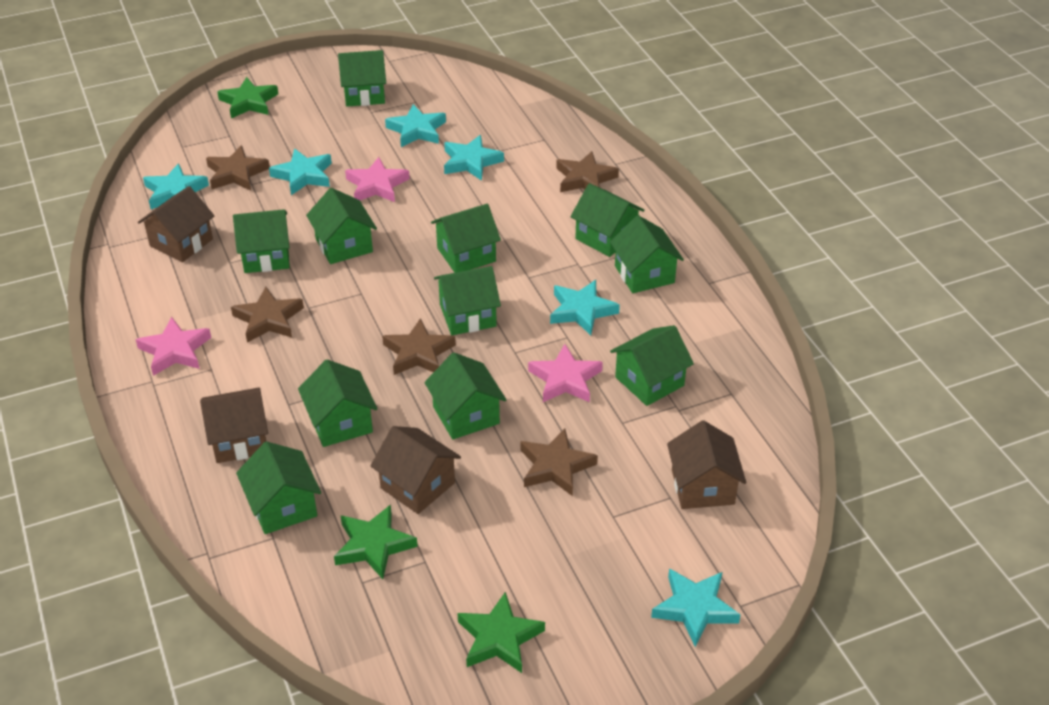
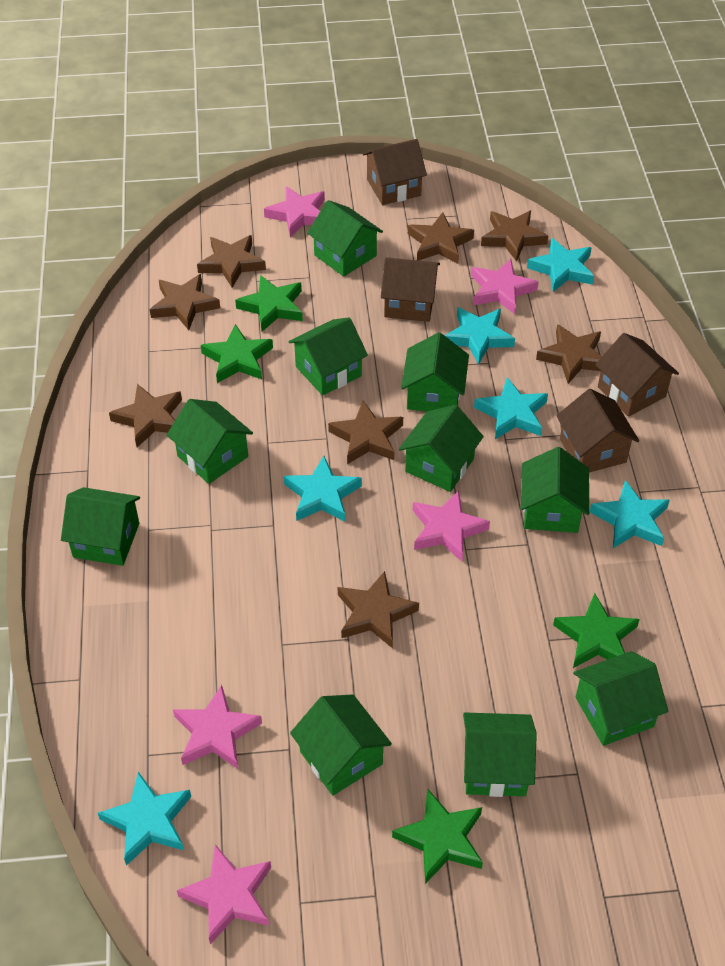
brown star: [206,145,270,191] [231,287,304,343] [382,318,456,375] [520,429,598,496] [556,151,619,192] = 5 -> [109,384,182,447] [150,274,220,330] [197,235,266,288] [328,401,403,464] [338,571,419,649] [408,212,474,264] [481,210,548,262] [536,324,602,384] = 8
green house: [233,209,290,273] [236,441,321,534] [298,359,377,447] [306,188,377,264] [338,50,386,107] [424,352,506,440] [431,204,501,273] [434,266,501,335] [570,183,644,257] [610,215,684,293] [610,325,694,406] = 11 -> [61,487,140,566] [167,399,253,484] [288,317,368,396] [290,694,392,796] [307,200,383,277] [399,405,484,492] [401,332,469,411] [463,712,537,797] [521,447,589,533] [573,651,668,746] = 10
green star: [217,77,278,118] [334,505,418,579] [458,592,545,673] = 3 -> [201,324,273,383] [235,275,303,331] [392,789,483,884] [553,593,640,668] = 4
pink star: [135,317,211,376] [345,157,410,202] [528,344,603,402] = 3 -> [173,685,262,769] [177,844,271,944] [264,186,325,237] [413,490,490,562] [471,259,538,314] = 5

